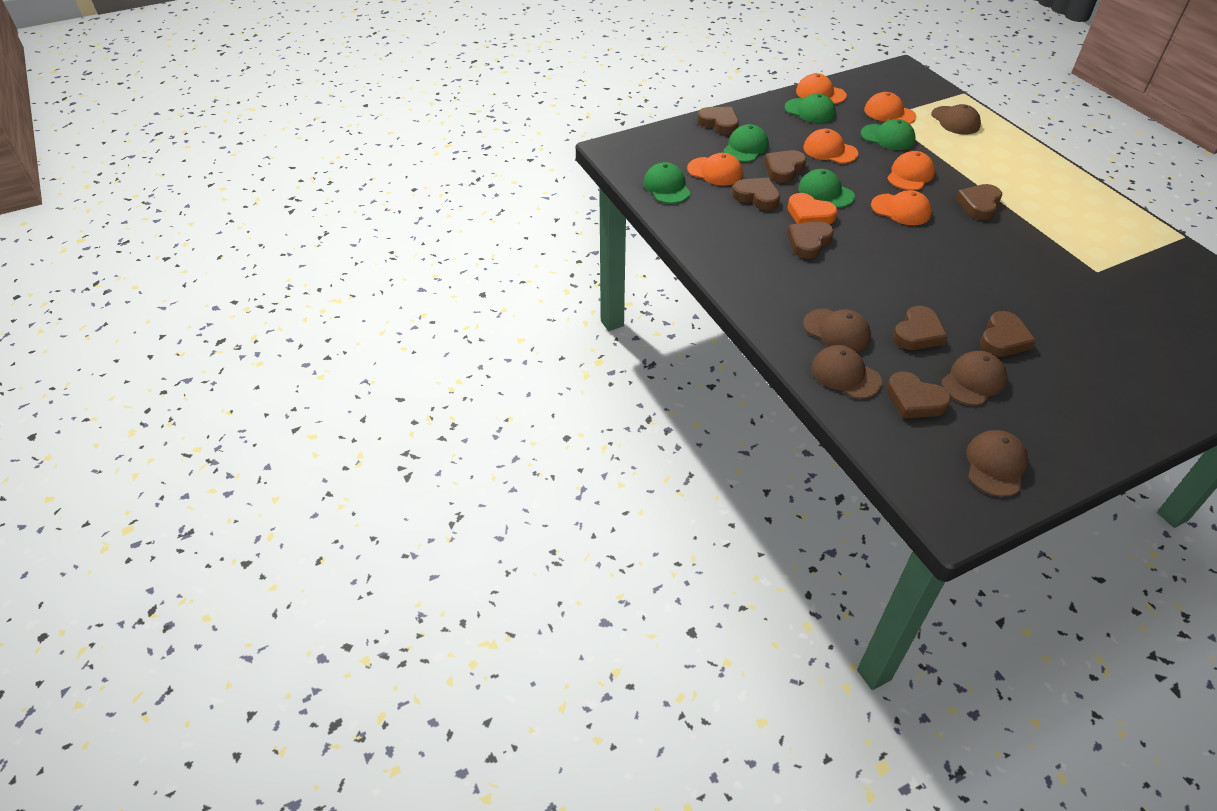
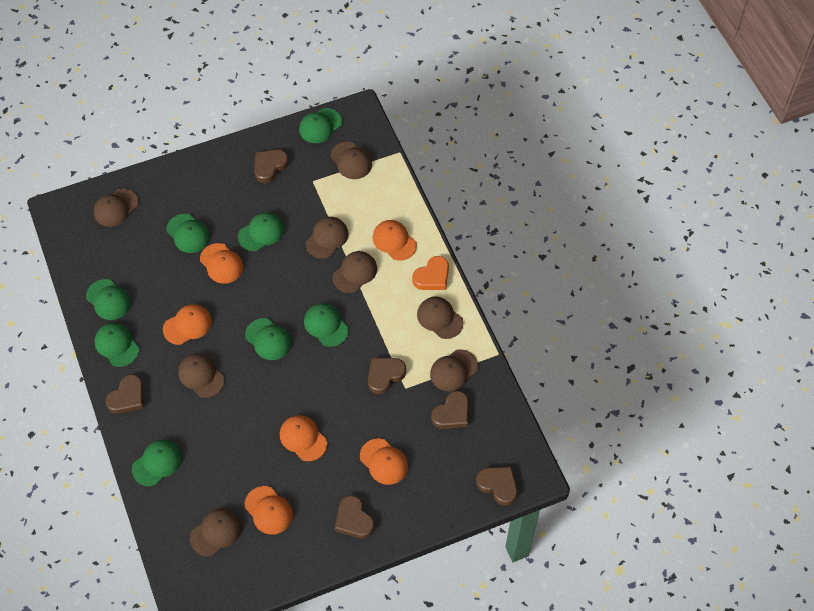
brown cap: [803,309,871,351] [811,345,882,399] [931,104,981,135] [942,351,1007,405] [966,430,1028,497] = 5 -> [94,188,139,227] [178,353,225,398] [190,508,242,556] [306,217,349,259] [331,142,372,179] [333,251,377,293] [417,296,464,339] [430,349,478,392] = 8
brown heart: [698,107,739,135] [732,177,780,210] [764,150,807,183] [787,221,834,259] [887,372,951,419] [893,306,948,350] [956,184,1002,220] [980,311,1036,357] = 8 -> [105,374,144,414] [254,150,289,183] [335,495,375,539] [368,358,406,394] [431,391,469,429] [476,466,518,505] = 6
green cap: [643,162,691,204] [723,124,769,162] [785,93,836,123] [798,169,855,208] [861,119,916,150] = 5 -> [86,279,131,320] [94,323,139,367] [132,440,182,486] [167,214,210,253] [238,212,284,251] [245,318,292,360] [299,108,342,143] [304,303,349,347] = 8

